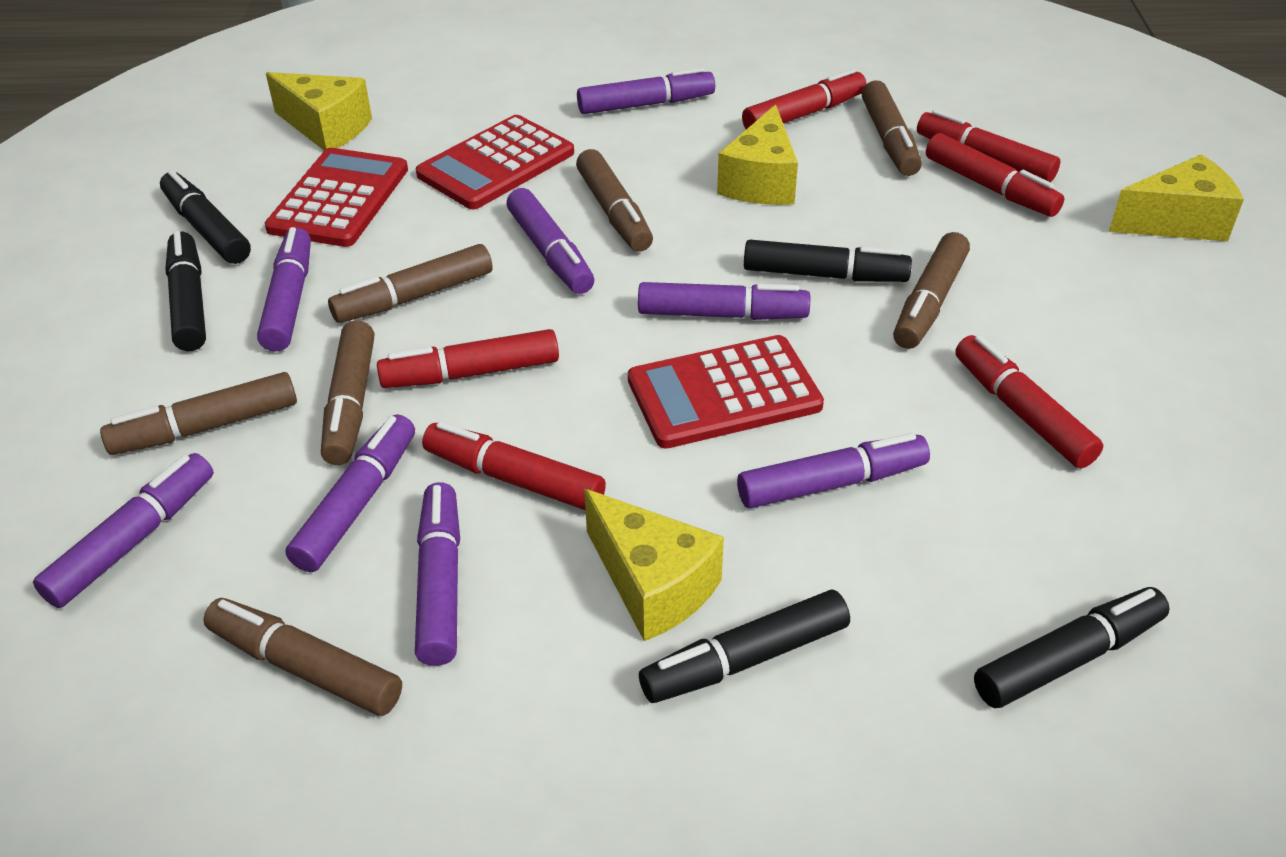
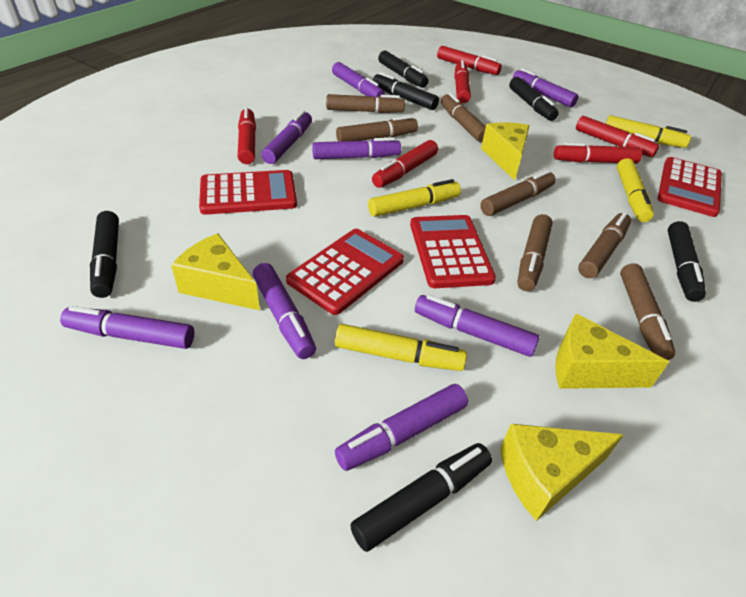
black marker: [160,170,251,264] [165,231,206,351] [639,590,850,703] [744,240,912,282] [974,587,1170,708] = 5 -> [90,211,119,298] [350,443,492,552] [373,72,439,110] [378,51,429,88] [509,77,559,121] [668,221,706,302] = 6
red calculator: [265,148,408,247] [416,115,574,209] [628,335,824,449] = 3 -> [199,170,297,215] [286,229,404,315] [410,215,496,288] [657,157,722,217] = 4
yellow marker: none = 0 -> [335,324,467,371] [368,179,461,217] [606,115,691,148] [617,158,654,222] = 4

